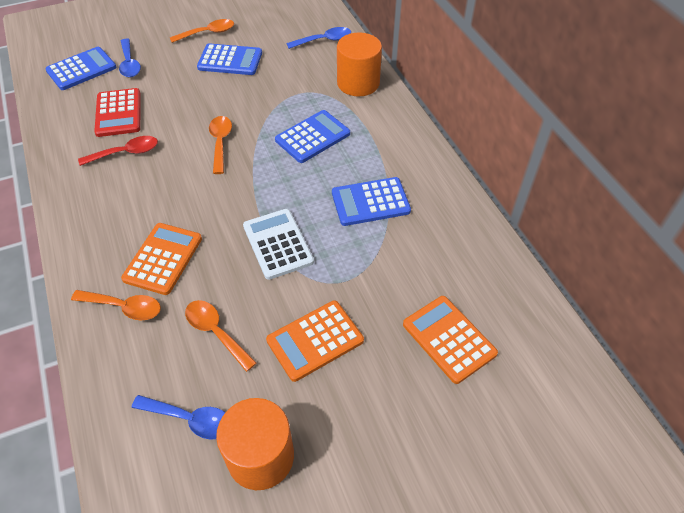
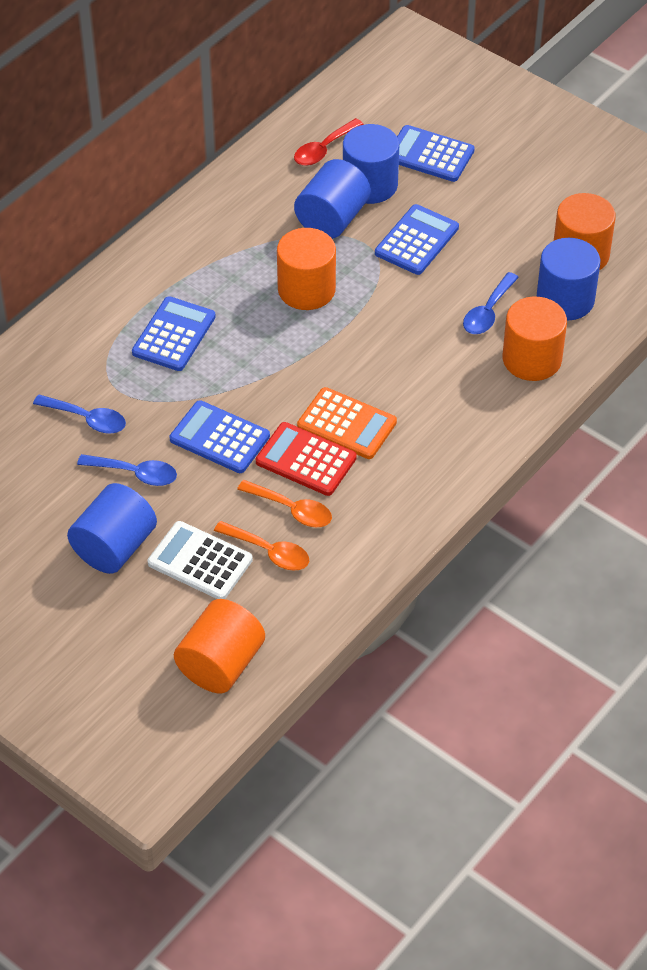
blue cylinder: none = 0 -> [67,483,157,574] [294,159,371,239] [343,124,399,204] [537,238,600,320] = 4
orange calculator: [121,223,202,295] [266,301,364,382] [403,296,498,384] = 3 -> [297,387,397,459] = 1
orange cylinder: [216,398,294,490] [337,32,382,96] = 2 -> [174,599,265,693] [277,228,336,310] [502,297,567,381] [554,193,616,270] = 4
orange spoon: [71,290,161,320] [170,19,234,43] [185,300,257,372] [209,116,232,174] = 4 -> [214,521,309,571] [237,480,332,527] = 2

